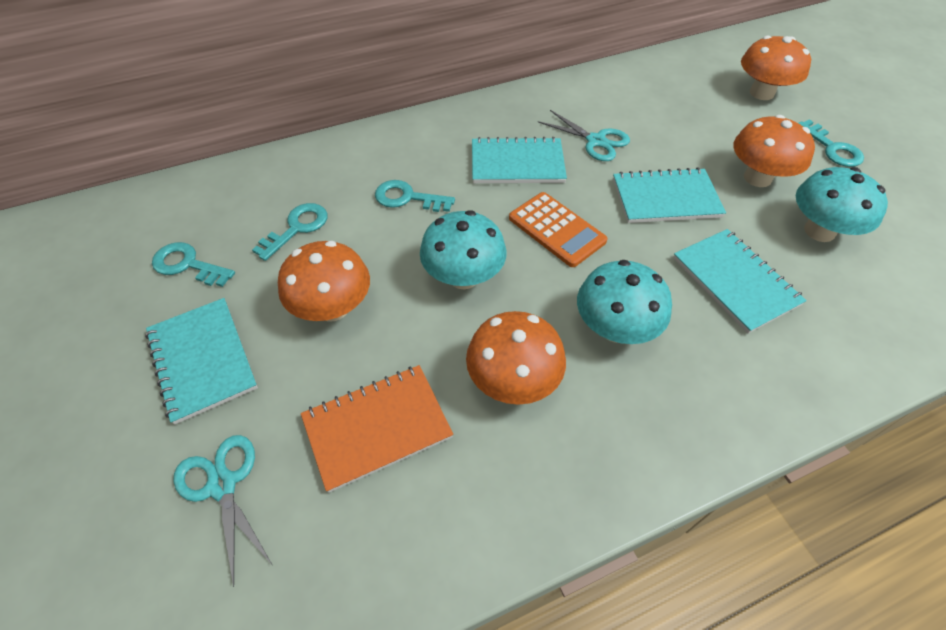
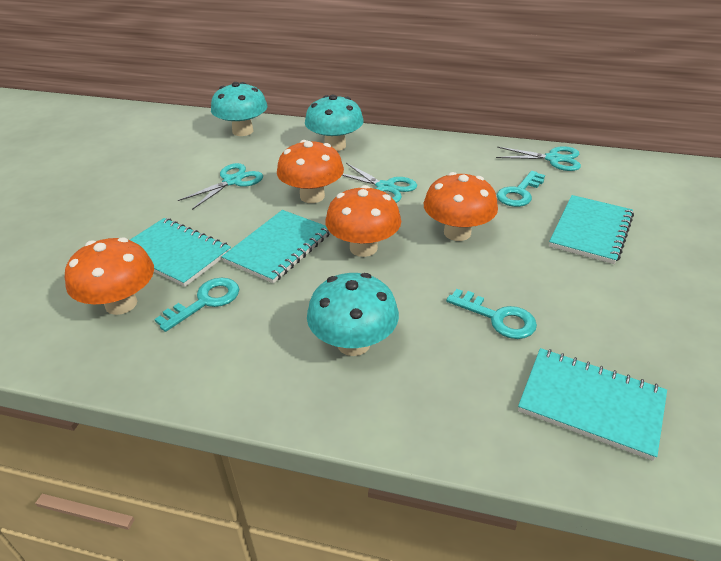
orange calculator: [509,192,608,267] = 1 -> none = 0
orange notebook: [301,365,453,493] = 1 -> none = 0
turquoise key: [152,242,235,287] [252,203,327,261] [375,180,455,212] [798,119,864,167] = 4 -> [154,278,239,332] [446,289,537,339] [497,171,545,207] = 3
turquoise scissors: [173,435,272,587] [538,110,630,161] = 2 -> [178,163,263,210] [342,163,417,203] [496,146,581,171] = 3

